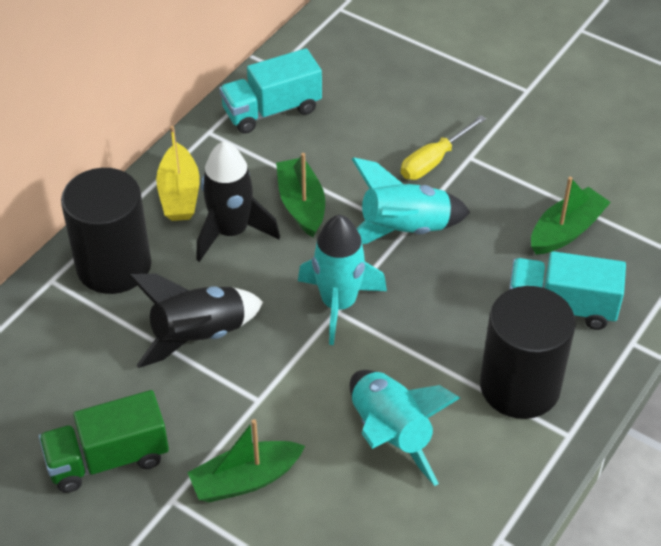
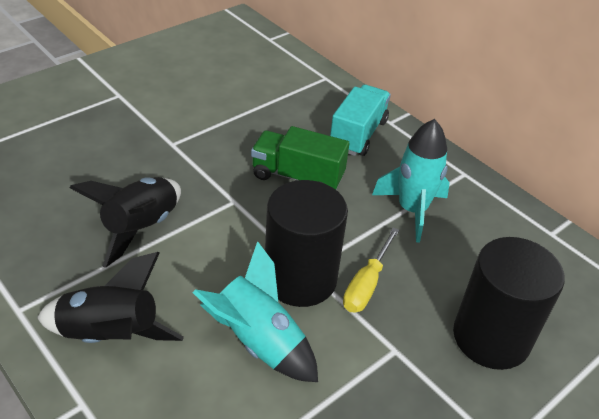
green boat: [187,419,305,502] [276,153,325,237] [531,177,611,254] = 3 -> none = 0
turquoise rocket: [298,215,387,345] [350,370,460,486] [352,157,470,244] = 3 -> [192,241,318,382] [372,119,450,242] = 2
turquoise truck: [219,48,322,134] [509,251,626,330] = 2 -> [330,85,391,156] = 1
yellow boat: [156,126,200,221] = 1 -> none = 0

